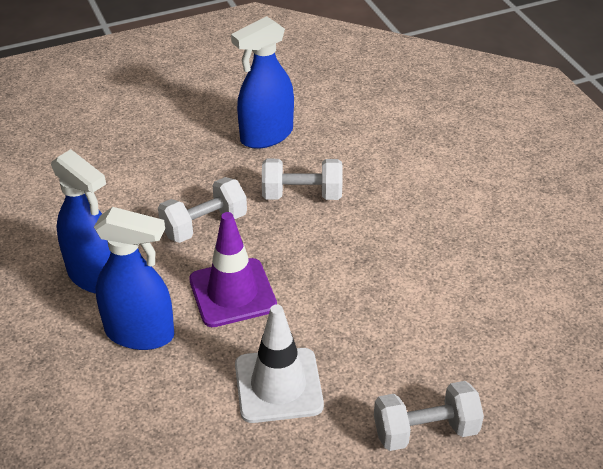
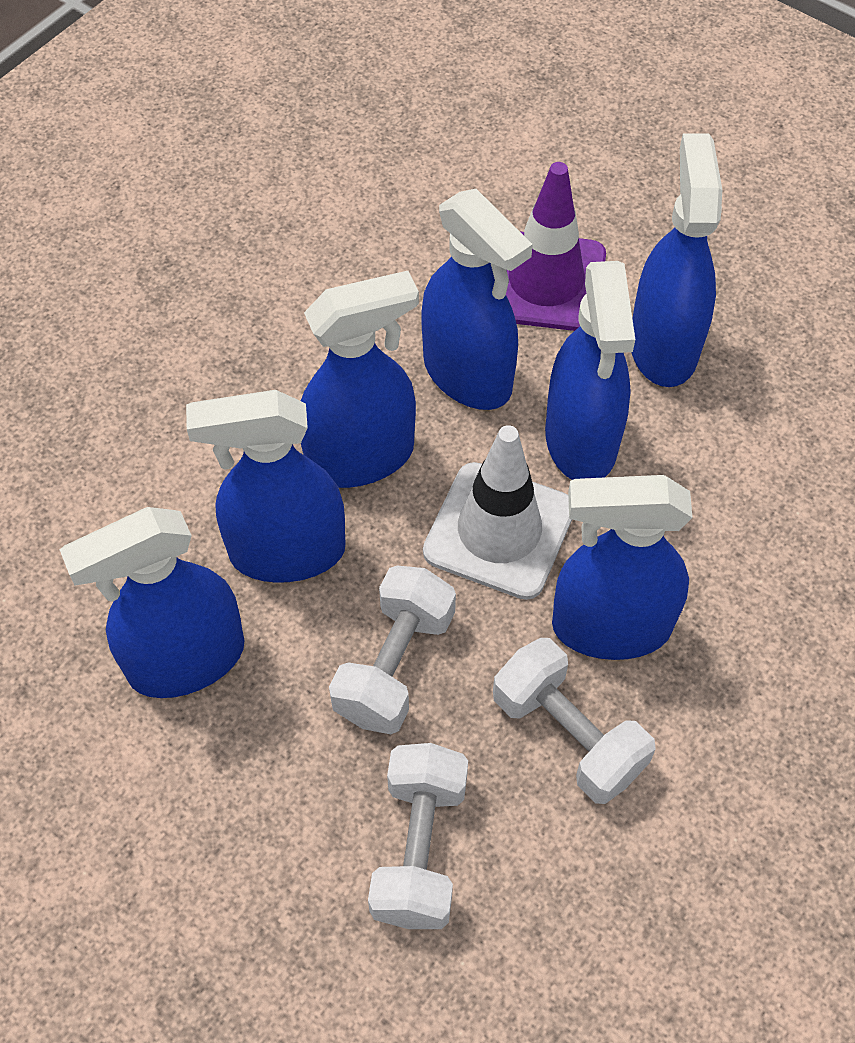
blue spray bottle: [51,149,111,294] [94,207,174,350] [231,16,294,149] = 3 -> [60,507,245,698] [186,390,346,583] [301,271,419,488] [421,189,533,410] [545,261,635,480] [552,475,693,660] [631,133,722,387] = 7

